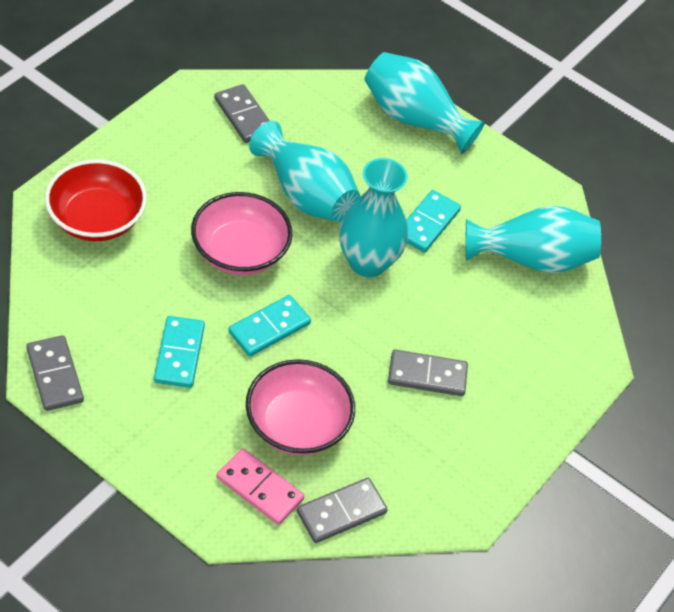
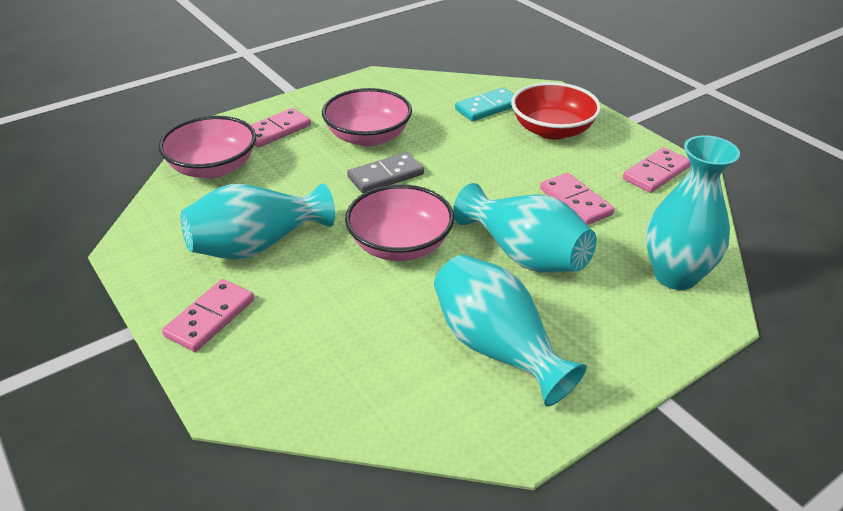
grey domino: [26,335,84,411] [215,84,270,143] [297,478,388,543] [388,349,468,396] = 4 -> [347,152,424,193] = 1
pink bowl: [191,192,293,275] [246,359,355,455] = 2 -> [158,116,256,178] [322,88,412,146] [345,184,454,261] = 3
pink domino: [217,448,304,525] = 1 -> [162,279,254,352] [251,108,311,148] [540,173,614,225] [623,147,691,193] = 4
turquoise domino: [154,316,205,388] [228,295,311,357] [406,190,461,252] = 3 -> [455,87,514,121] = 1

